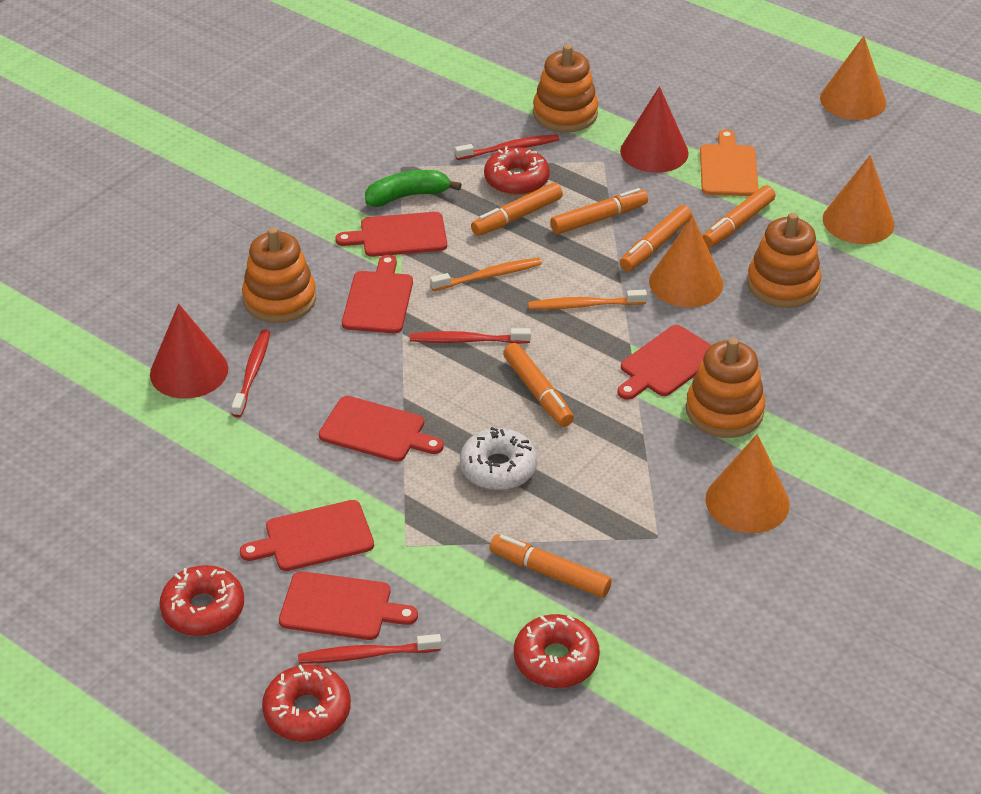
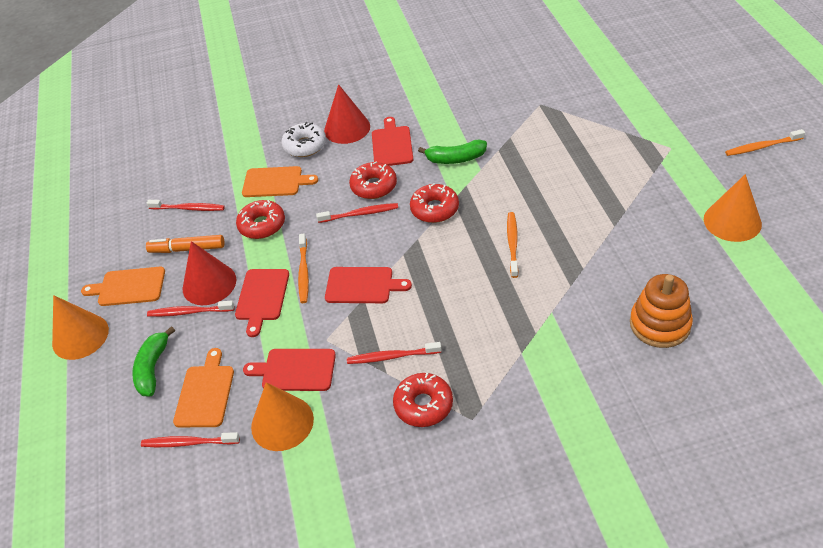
green banana: [365,170,462,207] = 1 -> [132,326,175,396] [418,139,487,164] = 2
orange cone: [649,216,723,307] [705,434,790,533] [820,36,886,120] [823,155,895,244] = 4 -> [52,295,109,360] [251,382,314,451] [704,174,762,242] = 3
orange cutting board: [700,129,759,196] = 1 -> [81,267,165,306] [173,348,234,427] [242,166,318,197] = 3
orange marker: [471,183,563,236] [489,534,612,598] [503,343,574,427] [550,188,648,234] [620,205,692,271] [702,185,776,248] = 6 -> [146,235,225,253] = 1
orange stacking toy: [242,227,316,323] [533,44,598,132] [686,338,765,438] [747,213,822,308] = 4 -> [630,274,693,348] = 1
orange toothbrush: [430,258,542,291] [528,290,647,310] = 2 -> [298,233,309,303] [507,212,519,278] [725,129,805,156] = 3
red cutting board: [240,500,374,571] [279,571,418,640] [319,396,444,462] [335,212,447,257] [342,255,413,333] [617,325,712,400] = 6 -> [235,269,289,337] [243,349,336,391] [325,267,412,303] [372,117,413,166] = 4
red toothbrush: [232,329,270,417] [298,634,441,664] [410,328,531,344] [455,134,559,160] = 4 -> [141,432,240,447] [147,200,225,211] [147,301,235,317] [316,203,398,223] [347,342,442,364] = 5

